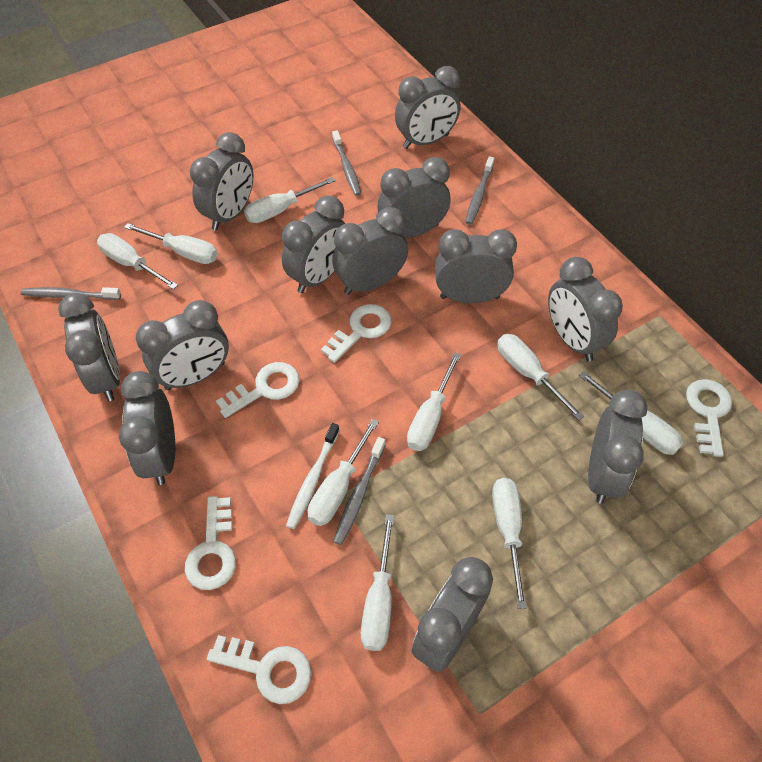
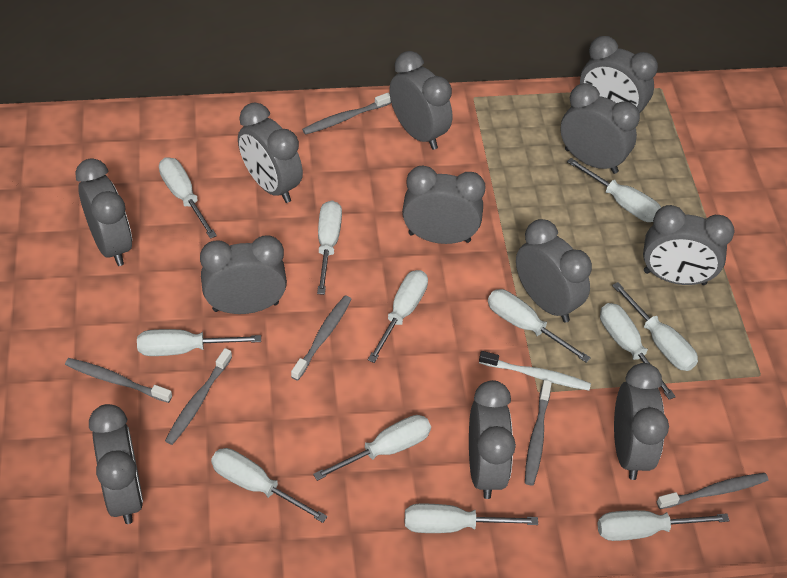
grey toothbrush: [21,287,121,300] [332,130,361,196] [333,437,386,545] [465,156,495,225] = 4 -> [65,358,172,403] [165,348,232,445] [291,296,351,381] [302,93,391,135] [525,380,552,485] [657,473,769,509] = 6
white key: [185,496,236,590] [207,635,311,704] [216,362,299,418] [321,304,391,363] [686,379,732,457] = 5 -> none = 0
white screwdriver: [97,233,178,290] [124,223,218,264] [244,177,335,223] [307,419,379,526] [361,514,394,651] [407,352,461,451] [492,478,527,609] [497,334,584,420] [579,371,684,455] = 9 -> [137,329,261,356] [159,157,217,239] [211,448,328,523] [313,415,431,481] [317,200,342,295] [368,270,428,363] [405,503,538,533] [488,289,591,363] [567,158,661,222] [597,510,729,541] [600,303,676,400] [612,282,698,371] = 12

